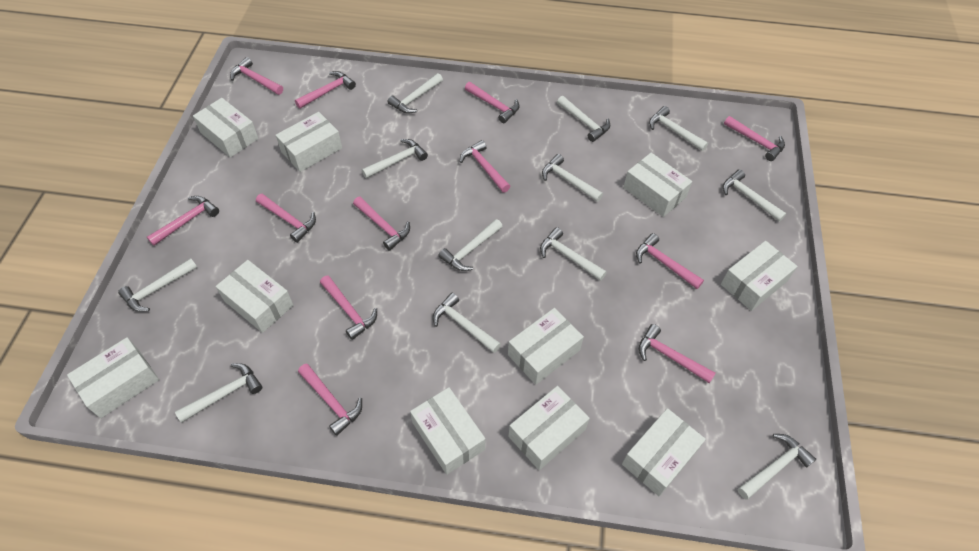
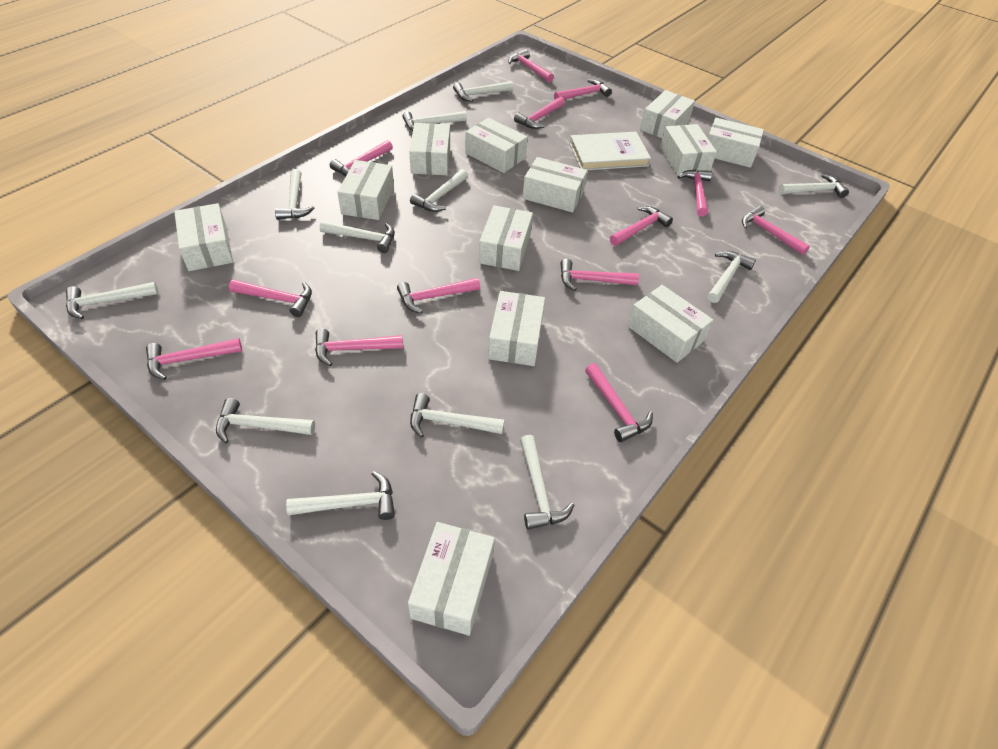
pink hammer: [147,196,219,246] [230,57,283,95] [256,194,316,243] [295,71,356,109] [298,363,362,436] [320,275,377,340] [353,197,410,251] [460,140,510,193] [465,82,519,123] [636,233,704,289] [639,324,716,383] [724,116,785,161] = 12 -> [146,338,242,380] [229,279,312,317] [315,329,403,366] [330,140,393,176] [397,278,480,314] [508,49,554,82] [514,97,565,129] [554,79,612,100] [560,259,639,291] [585,363,653,442] [610,206,673,246] [678,170,712,216] [742,206,810,255] = 13
white book: none = 0 -> [569,132,651,170] = 1
white box: [67,337,159,418] [193,98,259,158] [216,260,293,333] [276,112,342,172] [410,387,485,475] [508,308,584,385] [508,386,590,470] [622,408,706,496] [623,153,692,217] [721,241,797,311] = 10 -> [174,203,233,271] [338,160,394,220] [408,522,495,636] [409,123,450,175] [465,118,528,173] [479,205,533,271] [488,291,545,366] [522,157,587,213] [628,285,713,363] [640,90,695,138] [660,124,717,176] [708,118,764,168] = 12

